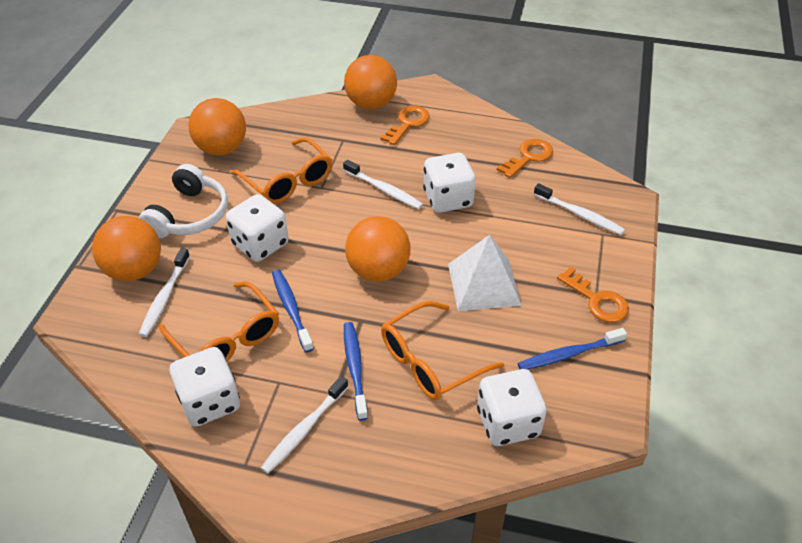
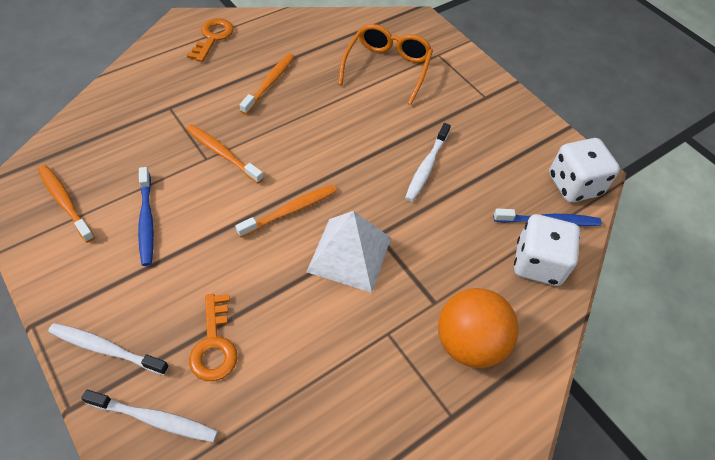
blue toothbrush: [272,269,314,352] [344,322,368,421] [518,328,627,370] = 3 -> [138,167,154,266] [494,208,602,226] = 2
orange ball: [92,216,161,281] [188,98,246,155] [344,55,397,109] [345,216,410,282] = 4 -> [438,288,519,368] = 1
orange glasses: [159,281,279,362] [231,137,332,204] [381,301,504,400] = 3 -> [338,24,433,105] = 1
orange key: [380,106,430,145] [497,139,553,178] [557,267,629,323] = 3 -> [187,18,233,62] [189,294,237,381] = 2
orange toothbrush: none = 0 -> [38,165,95,243] [186,124,264,183] [236,185,337,238] [240,53,295,115] = 4
white dice: [170,347,240,427] [226,194,289,262] [423,153,476,213] [477,369,547,446] = 4 -> [514,214,580,286] [549,138,620,203] = 2
white headphones: [139,164,228,238] = 1 -> none = 0
white toothbrush: [139,248,190,337] [261,376,348,474] [343,160,423,209] [534,183,625,235] = 4 -> [48,323,169,375] [81,390,218,442] [405,123,451,202] = 3

